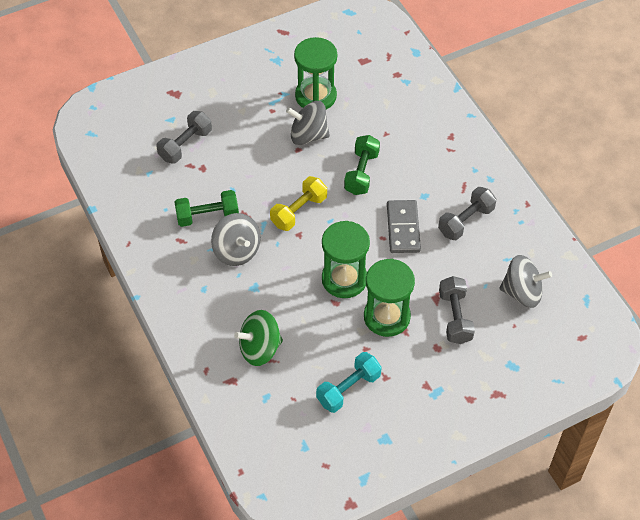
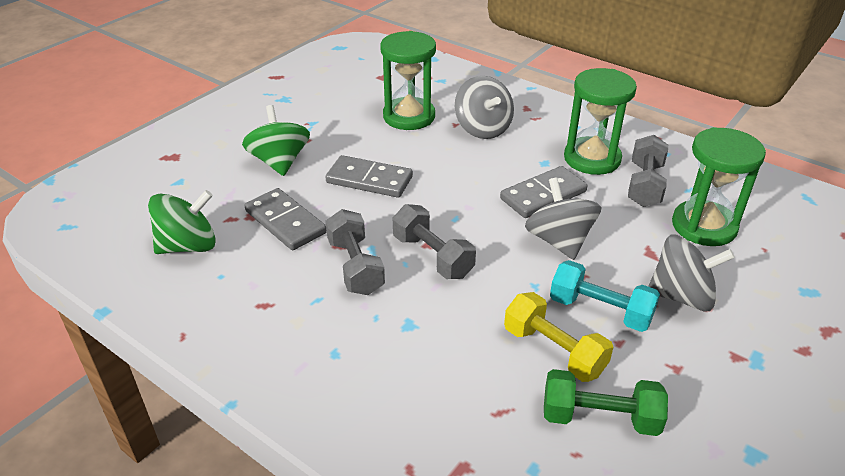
green dumbbell: [174,190,239,227] [344,135,380,195] = 2 -> [544,369,668,436] = 1
green spinning top: [234,310,283,366] = 1 -> [148,190,216,254] [242,105,310,176] = 2
grey domino: [387,200,421,253] = 1 -> [245,188,327,250] [326,155,413,198] [500,166,588,218] = 3

